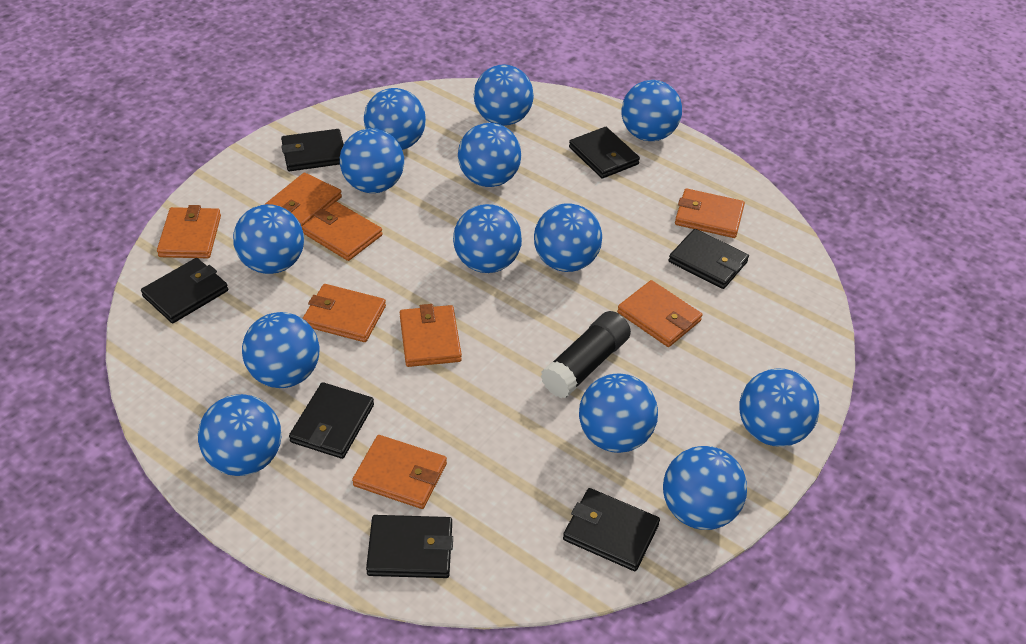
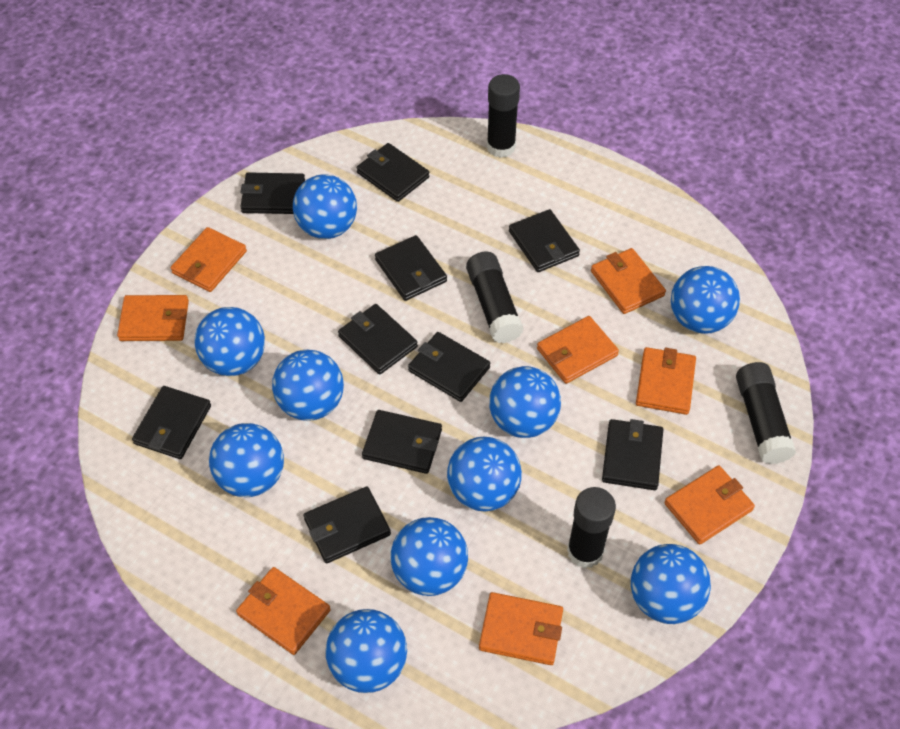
black glue stick: [541,311,631,398] = 1 -> [466,252,524,343] [487,74,520,158] [567,487,616,569] [736,362,796,464] = 4
black wallet: [141,258,228,323] [281,129,344,171] [289,382,374,459] [366,515,453,578] [563,488,660,571] [569,127,640,179] [669,229,749,289] = 7 -> [132,386,211,459] [240,172,305,214] [304,486,391,564] [338,304,418,374] [356,143,429,202] [362,410,442,474] [375,235,447,301] [408,332,490,402] [509,209,580,272] [602,419,663,490] = 10
blue ball: [198,394,281,476] [233,204,304,274] [242,312,320,388] [340,128,404,193] [364,88,426,150] [453,204,522,273] [458,123,521,187] [474,64,534,126] [534,203,602,272] [579,374,658,453] [621,80,682,141] [663,446,747,530] [740,368,819,447] = 13 -> [195,307,265,376] [209,423,284,497] [272,350,344,421] [293,174,357,239] [326,609,407,693] [391,517,468,596] [447,436,522,512] [489,366,561,438] [631,544,711,624] [671,266,740,334] = 10

